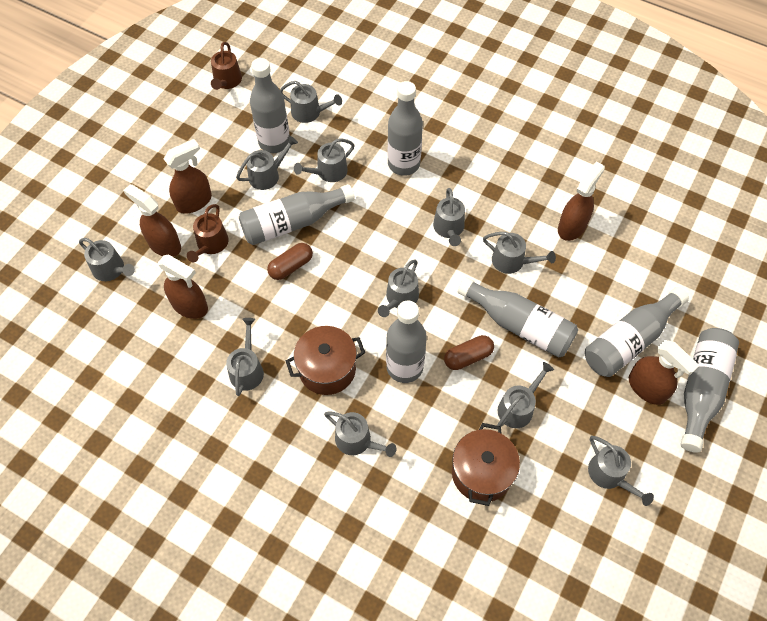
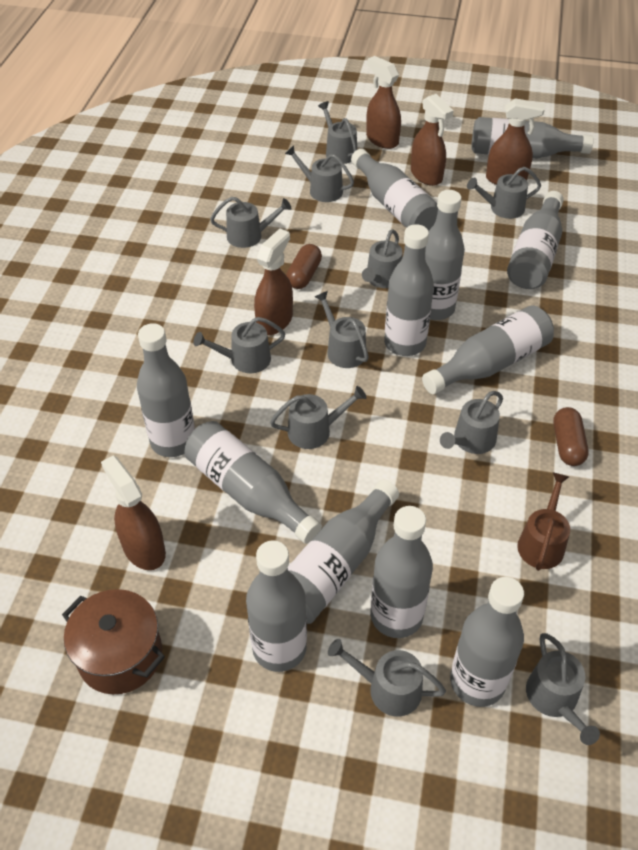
brown pot: [286,326,365,395] [452,423,520,506] = 2 -> [62,589,165,694] = 1
brown watering can: [187,204,229,262] [211,42,242,90] = 2 -> [517,472,570,571] = 1
grey bottle: [239,184,355,245] [250,58,290,153] [386,300,427,383] [388,81,423,176] [458,277,578,358] [585,287,689,377] [681,328,739,453] = 7 -> [137,323,195,457] [184,421,322,544] [246,540,307,672] [288,480,399,624] [351,149,438,231] [370,506,433,638] [384,224,434,356] [422,305,554,394] [425,190,465,320] [450,577,524,707] [471,117,593,159] [507,191,564,289] = 12

